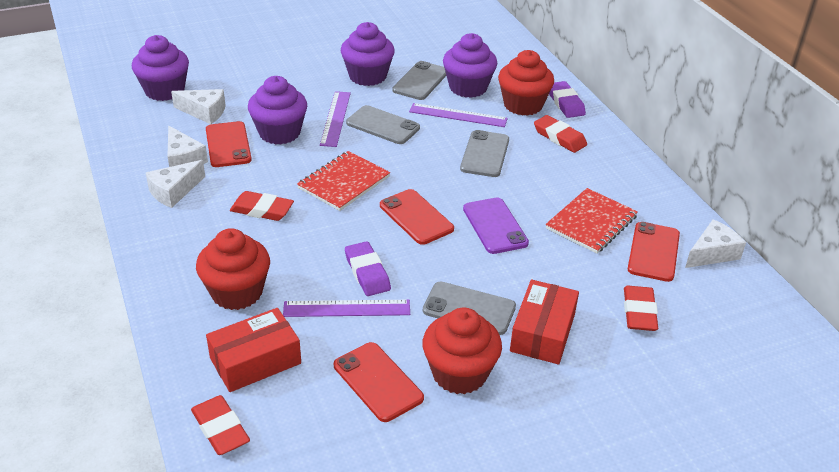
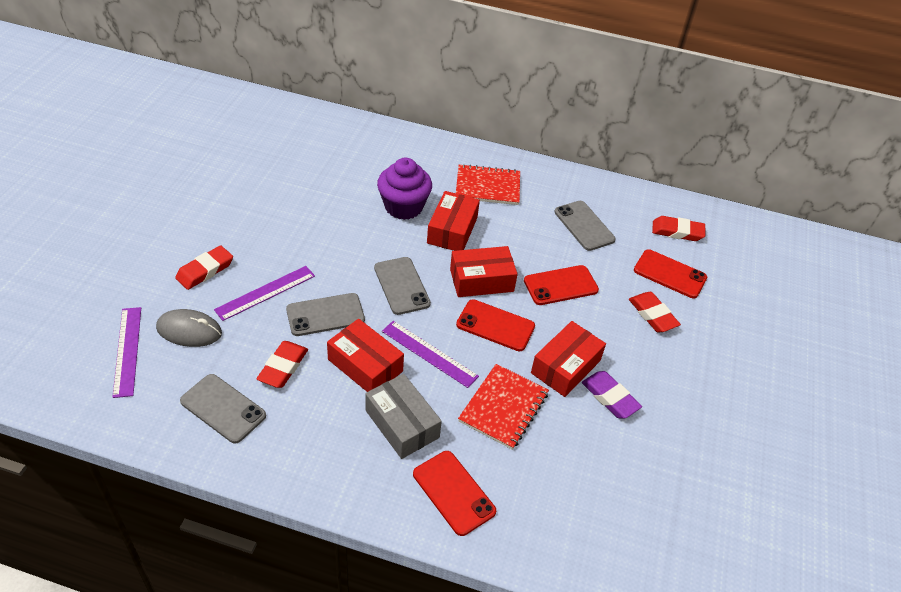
grey box: none = 0 -> [365,374,442,459] = 1
grey mouse: none = 0 -> [156,309,222,347] = 1
purple cupcake: [132,35,189,101] [248,76,307,145] [341,22,395,86] [443,33,497,98] = 4 -> [377,158,432,220] = 1
purple eraser: [345,241,391,296] [549,81,586,118] = 2 -> [582,371,642,418] = 1
purple phone: [463,197,529,254] = 1 -> none = 0
red box: [206,308,301,392] [510,279,579,364] = 2 -> [327,319,404,392] [427,191,480,251] [450,246,518,297] [531,321,606,397] = 4
red cupcake: [196,228,270,310] [422,308,502,394] [498,50,554,116] = 3 -> none = 0
white cheese: [146,160,205,208] [167,126,208,167] [171,89,226,124] [685,219,746,268] = 4 -> none = 0

